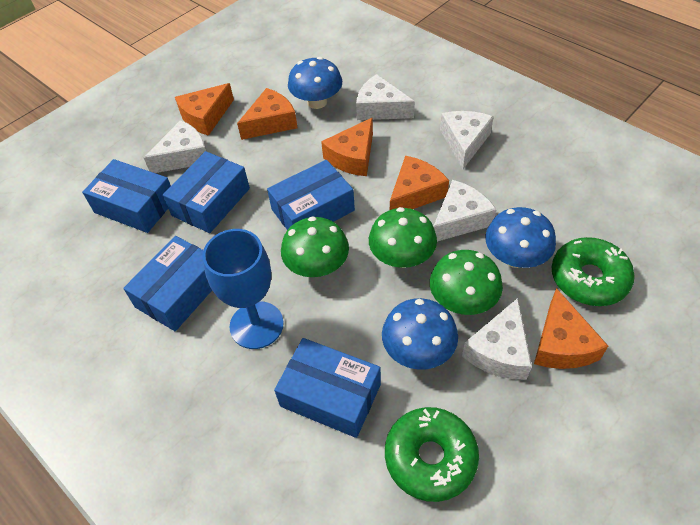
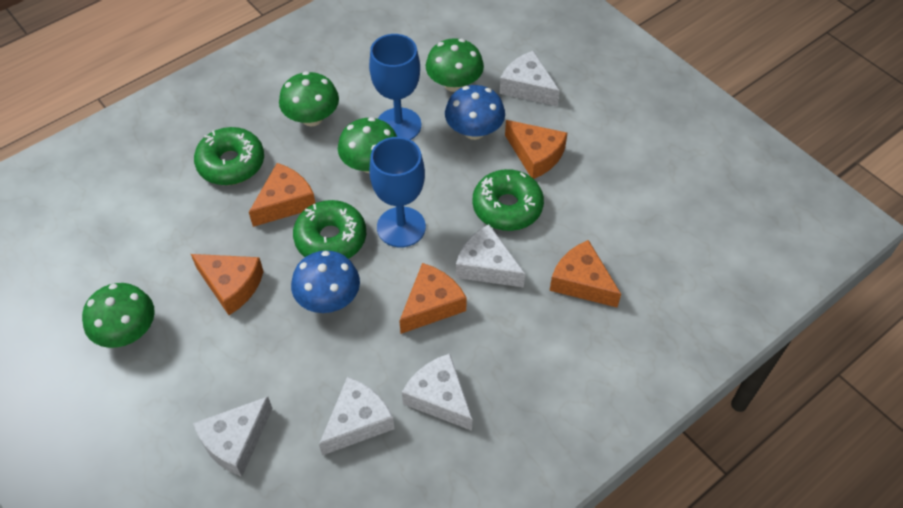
blue box: [82,159,171,233] [123,236,212,331] [163,151,250,233] [267,160,355,230] [274,338,381,438] = 5 -> none = 0
blue goblet: [202,229,284,349] = 1 -> [369,34,421,140] [369,137,426,247] = 2
blue mushroom: [288,57,342,109] [382,298,458,370] [485,207,556,268] = 3 -> [291,251,360,313] [445,85,505,140] = 2
green donut: [385,407,479,502] [552,237,635,306] = 2 -> [194,127,264,185] [293,200,366,259] [473,169,544,231] = 3
green mushroom: [281,217,349,277] [369,207,437,268] [430,250,503,315] = 3 -> [82,283,155,348] [279,71,339,126] [338,117,397,173] [426,38,484,92] = 4

